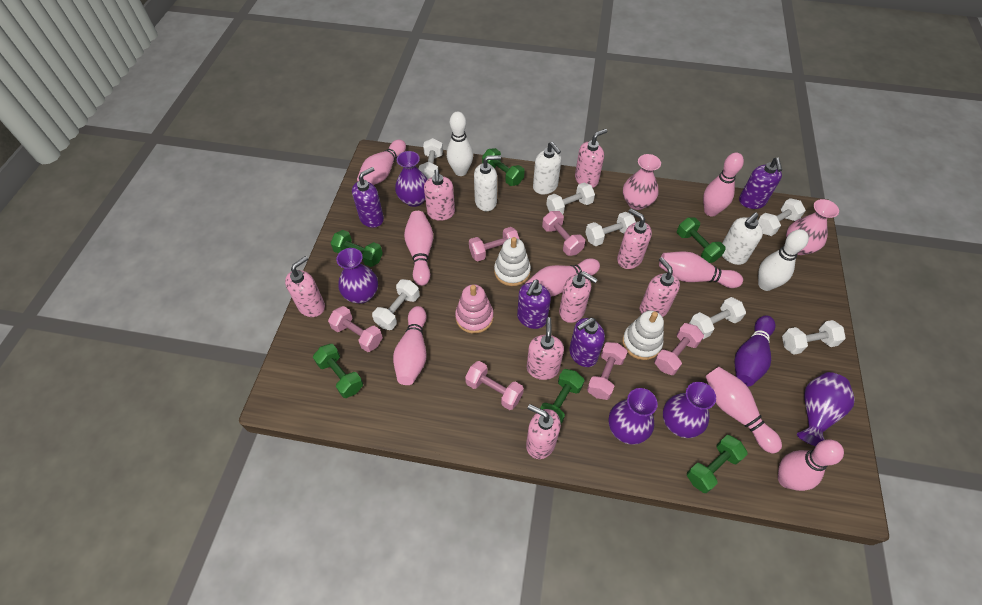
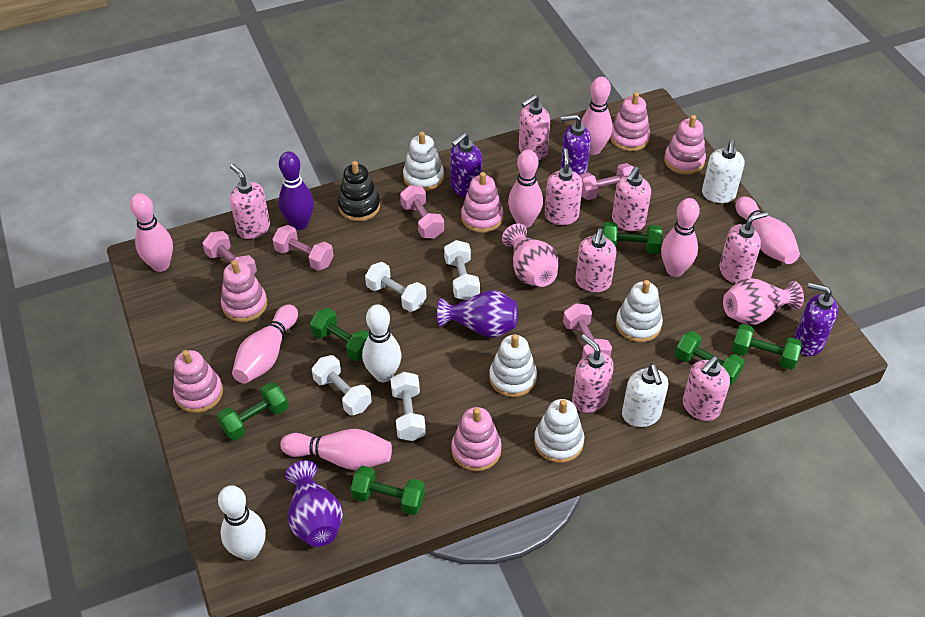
black stacking toy: none = 0 -> [338,161,380,221] = 1
pink bowling pin: [357,140,406,185] [393,306,427,385] [404,211,433,286] [525,258,600,297] [659,251,743,288] [703,153,744,216] [705,367,782,453] [778,439,844,491] = 8 -> [130,193,173,272] [232,304,298,384] [280,429,392,470] [508,150,543,228] [581,77,613,155] [661,198,700,277] [735,197,800,264] = 7
pink dumbbell: [328,306,383,352] [465,361,524,410] [469,227,519,262] [542,211,585,256] [587,342,628,400] [654,323,704,375] = 6 -> [202,231,257,274] [272,225,334,271] [400,185,444,239] [563,303,612,358] [579,163,634,200] = 5
pink stacking toy: [455,284,494,334] = 1 -> [173,350,223,413] [221,260,267,322] [451,407,502,471] [461,172,503,233] [610,92,650,151] [664,115,706,175] = 6
purple soap dispenser: [352,167,384,228] [517,280,551,329] [569,318,605,367] [739,158,782,209] = 4 -> [450,133,482,198] [560,114,591,175] [794,283,838,356] = 3
purple vase: [336,248,378,304] [395,151,428,207] [609,388,658,445] [663,382,716,438] [797,372,855,446] = 5 -> [285,461,343,547] [437,290,518,338] = 2
white dumbbell: [372,279,420,330] [419,138,443,179] [546,183,595,214] [585,212,636,246] [689,297,746,339] [758,198,806,236] [782,320,846,355] = 7 -> [312,355,372,415] [365,262,426,312] [390,372,426,441] [444,240,480,300] = 4
white soap dispenser: [474,155,501,211] [533,142,562,194] [722,212,763,265] = 3 -> [622,364,668,427] [702,140,745,203] = 2
white stacking toy: [494,237,531,286] [622,310,664,360] = 2 -> [403,132,444,191] [489,334,537,397] [534,399,584,463] [616,280,663,342] = 4

